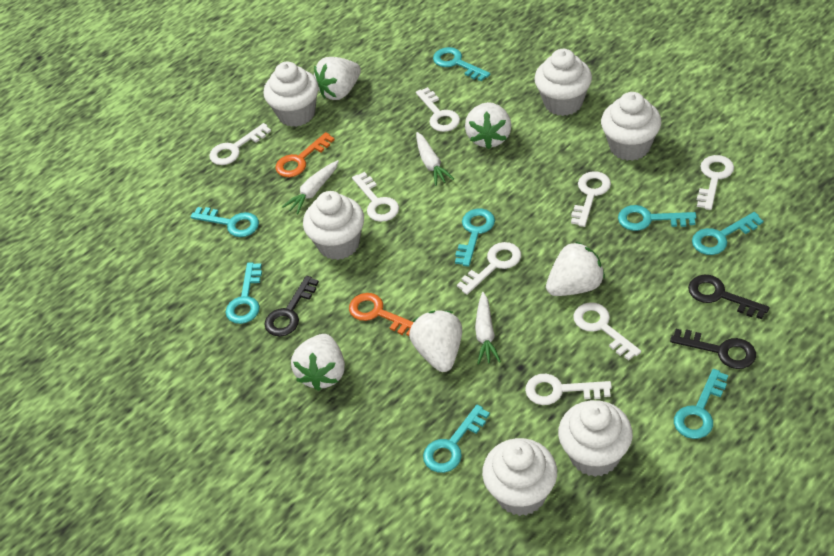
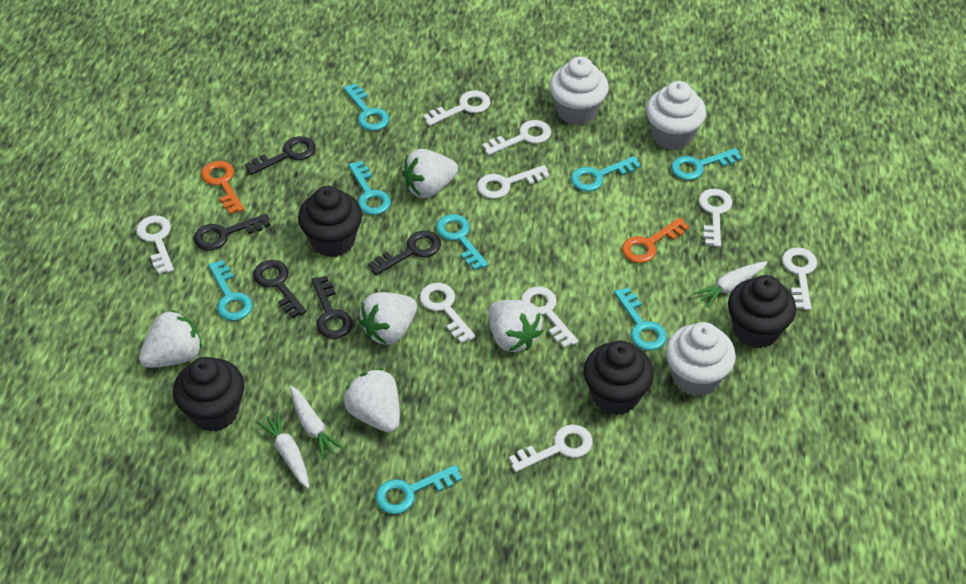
black cupcake: none = 0 -> [173,357,244,432] [298,186,362,257] [583,340,654,415] [728,275,796,349] = 4
black key: [264,276,319,336] [670,329,756,369] [688,275,770,319] = 3 -> [193,214,270,250] [245,136,316,175] [253,260,307,318] [311,275,353,339] [368,231,441,275] = 5
white cupcake: [264,61,319,127] [303,191,364,260] [482,438,557,516] [534,49,592,116] [558,400,633,477] [601,92,661,161] = 6 -> [550,57,609,125] [646,81,706,150] [666,322,736,396] = 3
white key: [209,123,271,165] [352,172,399,222] [416,87,460,132] [457,242,521,295] [525,374,612,405] [571,171,611,227] [573,302,641,361] [697,155,734,210] = 8 -> [136,215,174,274] [420,283,476,343] [423,90,490,126] [477,165,550,199] [482,120,551,155] [509,425,593,472] [521,287,578,348] [699,189,732,247] [782,247,817,310] = 9

